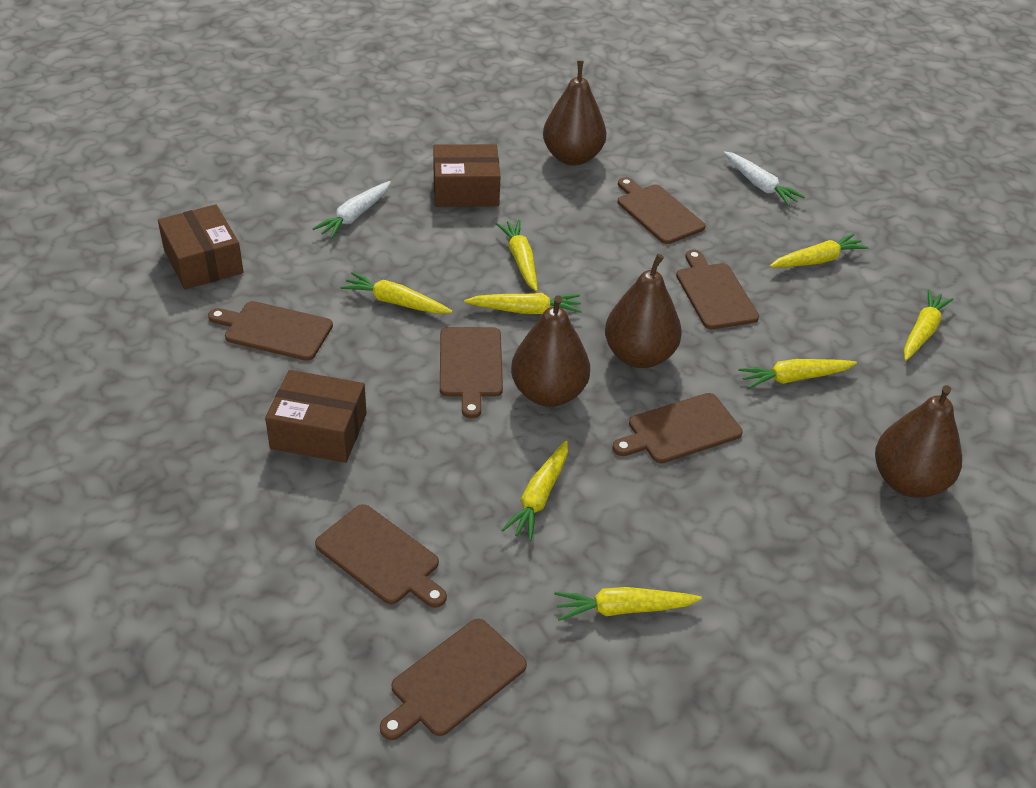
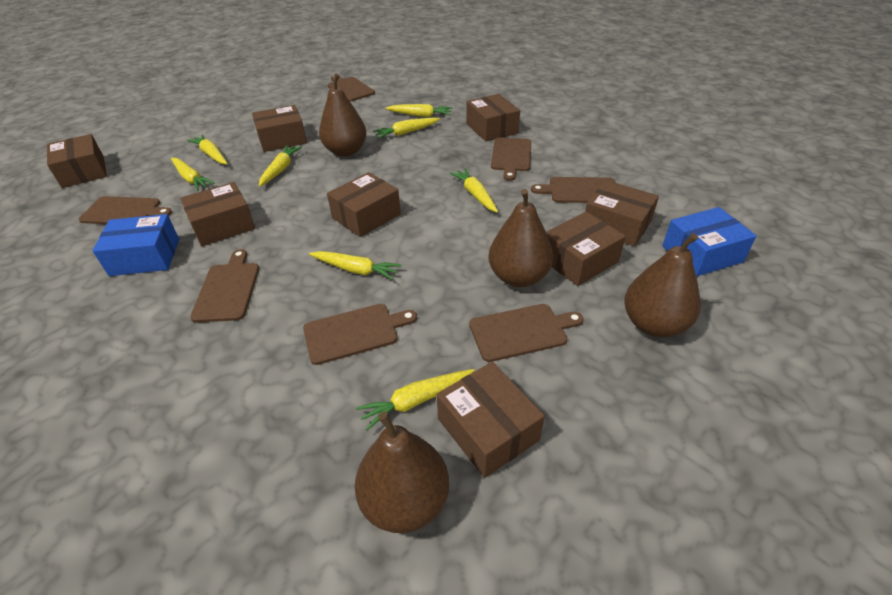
blue box: none = 0 -> [93,214,179,276] [662,207,757,277] = 2
brown box: [158,204,243,289] [265,370,367,463] [433,144,500,207] = 3 -> [47,134,107,188] [180,182,255,247] [252,105,307,152] [327,172,401,237] [437,362,545,478] [466,94,520,141] [546,211,626,286] [585,180,659,246] = 8
white carrot: [312,181,391,239] [723,151,805,206] = 2 -> none = 0

